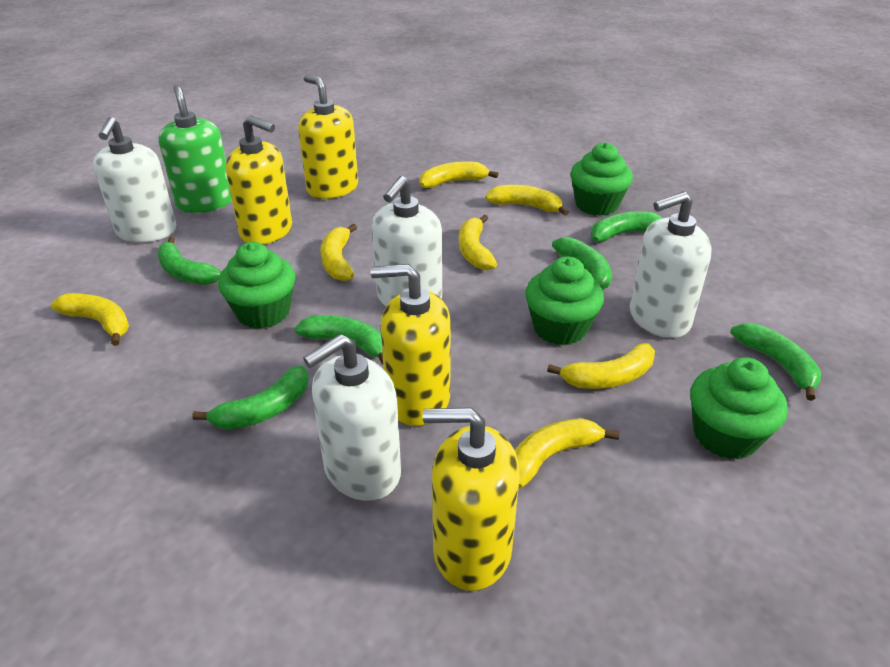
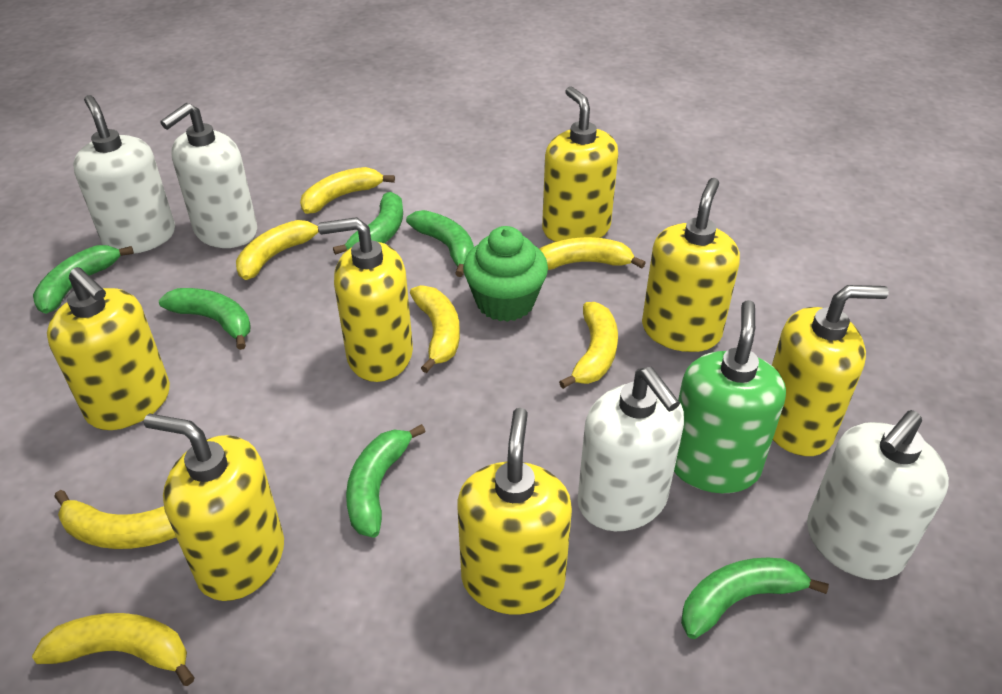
green cupcake: [218,242,296,329] [525,256,604,345] [571,142,633,216] [690,357,788,459] = 4 -> [463,226,548,322] = 1
yellow soap dispenser: [226,115,292,244] [298,75,358,199] [370,264,451,426] [423,407,520,591] = 4 -> [47,267,170,430] [144,413,284,601] [318,217,413,382] [458,408,572,615] [542,86,618,242] [642,178,740,352] [772,285,889,456] = 7

